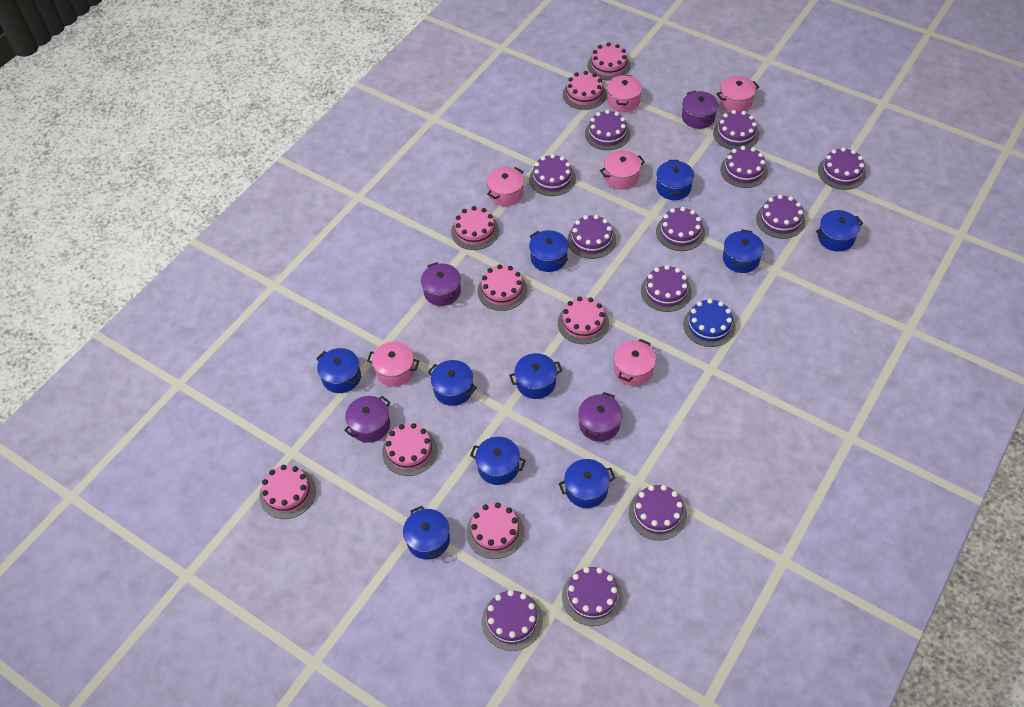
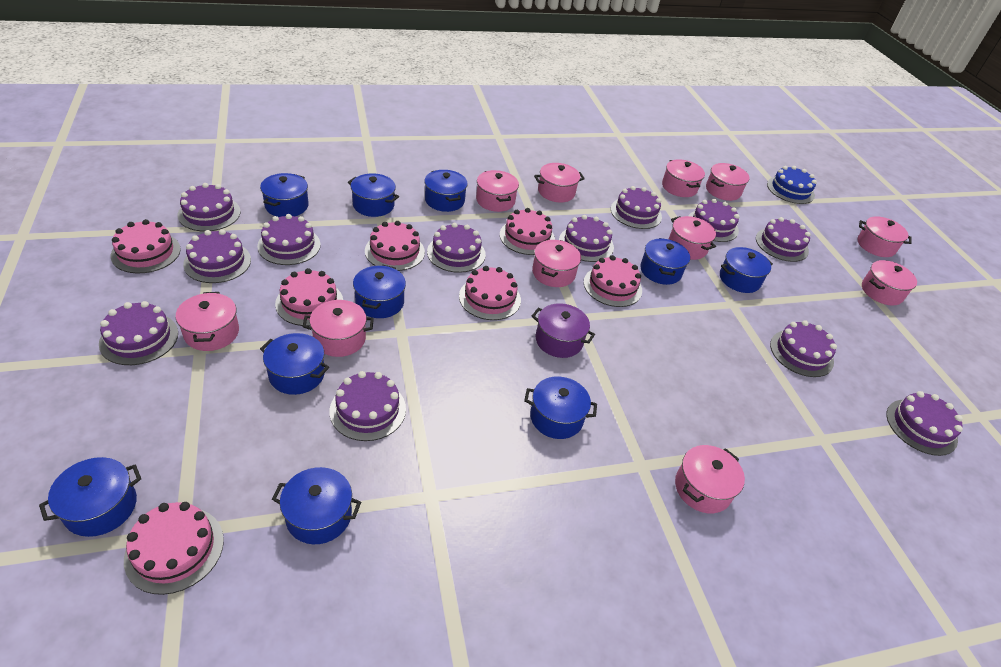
pink cake: [259,465,316,519] [382,423,438,476] [451,206,499,250] [466,502,524,559] [477,264,528,311] [558,297,609,344] [563,71,607,110] [588,43,631,80] = 8 -> [111,219,181,273] [124,502,224,595] [275,268,343,326] [365,221,425,271] [459,266,521,320] [500,208,555,255] [584,255,642,307] = 7
pink pot: [367,342,419,387] [487,167,524,206] [600,150,645,190] [607,75,642,112] [613,339,656,386] [717,76,759,112] = 6 -> [176,292,239,351] [303,300,374,357] [476,170,519,212] [532,240,581,287] [534,163,585,202] [662,159,705,197] [669,216,716,260] [675,445,745,513] [706,163,750,201] [858,216,912,257] [862,260,917,306] = 11
purple pot: [344,396,391,443] [421,262,461,306] [578,392,622,442] [682,91,718,129] = 4 -> [532,303,595,358] = 1

